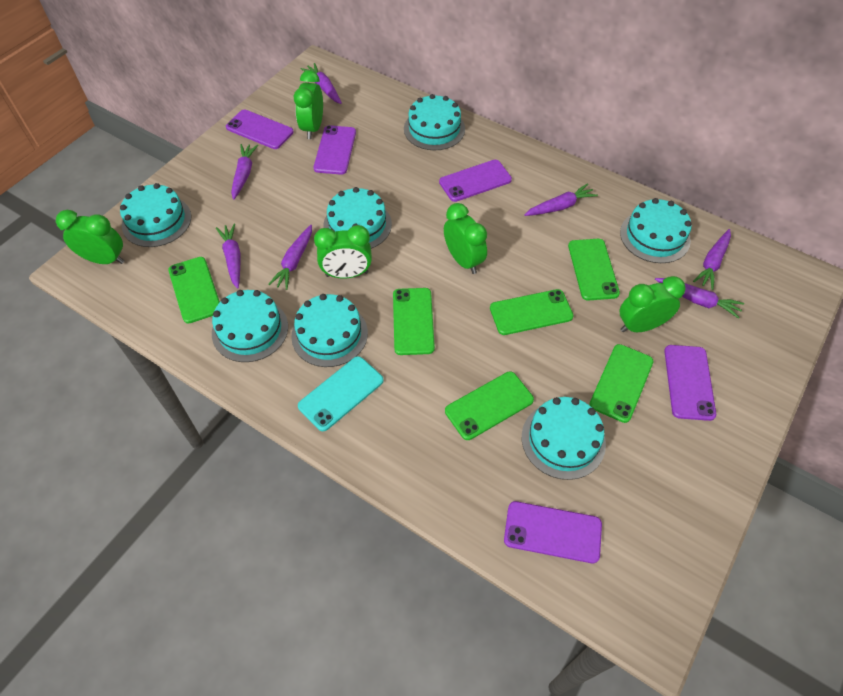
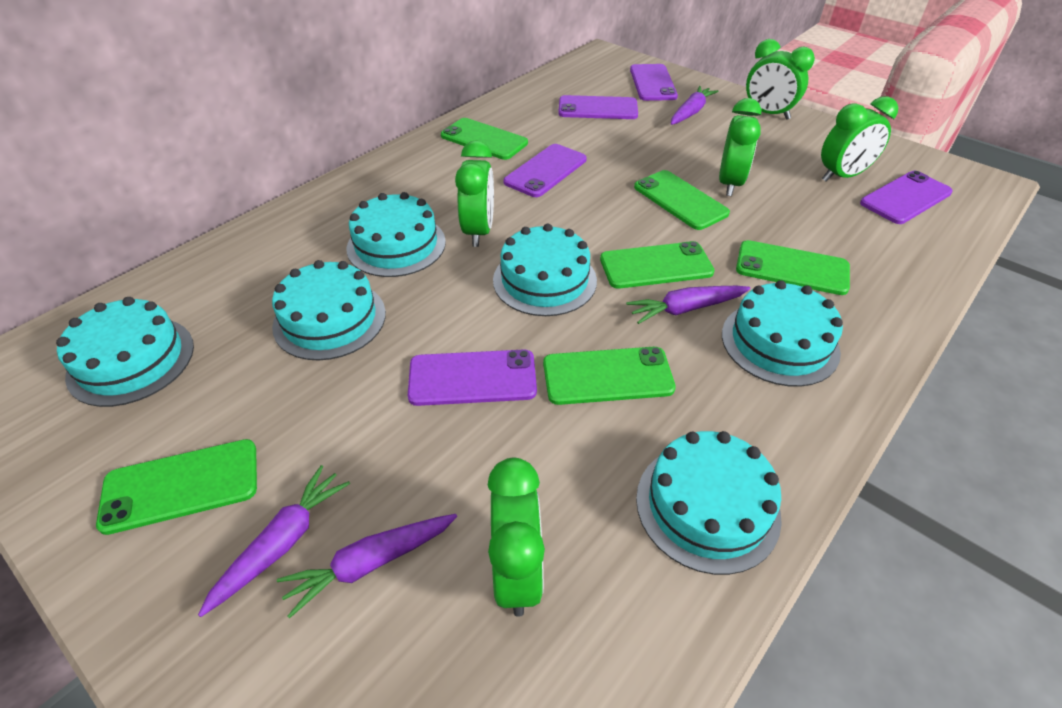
purple carrot: [216,223,241,289] [231,144,258,200] [268,225,312,290] [301,63,342,104] [524,183,598,216] [655,278,744,319] [693,229,731,290] = 7 -> [198,465,350,617] [277,514,457,618] [626,286,751,324] [671,86,719,125] = 4
turquoise cake: [120,183,191,247] [212,290,288,362] [291,294,368,367] [323,187,392,249] [404,94,465,150] [522,397,606,480] [620,198,692,263] = 7 -> [56,297,194,407] [272,260,386,360] [347,192,446,277] [493,224,597,316] [636,431,782,575] [722,280,843,387] = 6
turquoise phone: [298,356,384,431] = 1 -> none = 0

